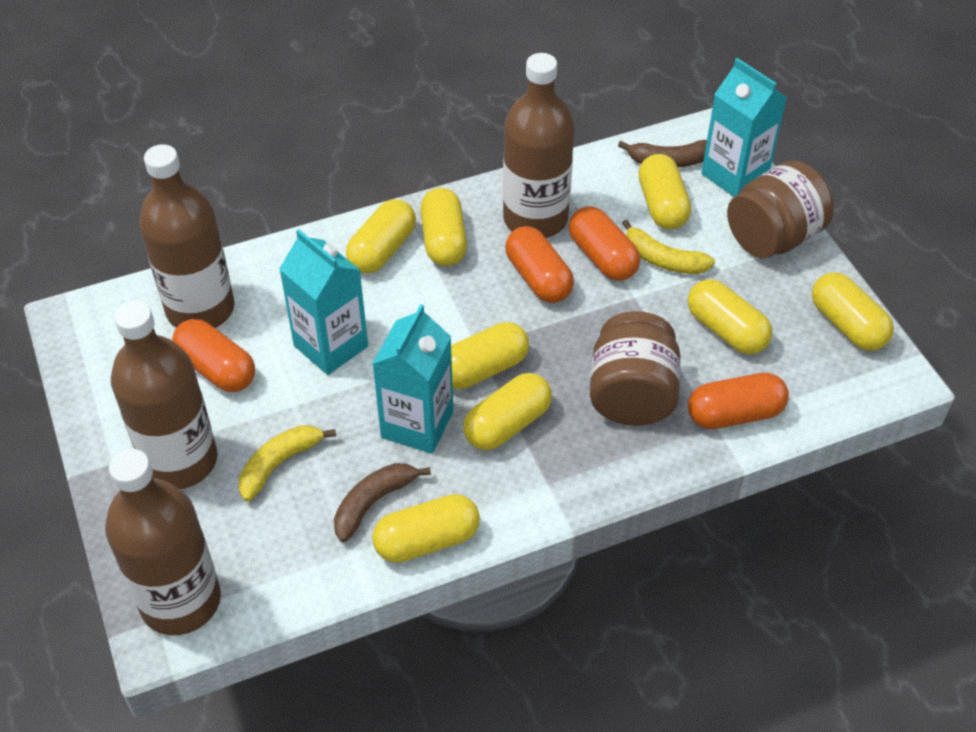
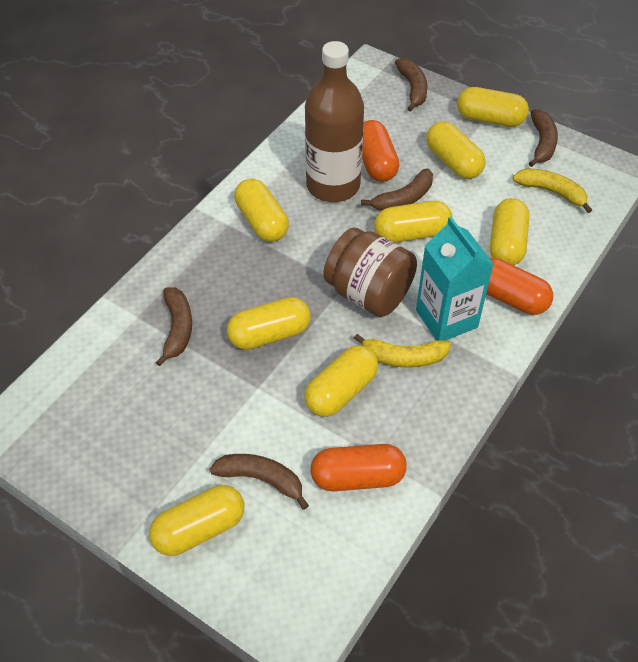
brown banana: [334,463,431,542] [618,140,707,167] = 2 -> [156,287,192,366] [210,454,309,510] [361,168,433,211] [395,58,427,112] [529,109,558,167] = 5
brown bottle: [105,449,221,635] [111,301,217,489] [139,144,235,328] [503,53,574,238] = 4 -> [305,41,364,202] = 1
brown jar: [590,311,681,426] [727,160,834,259] = 2 -> [323,228,417,317] = 1
orange capsule: [172,319,255,392] [505,226,574,303] [569,206,640,281] [688,373,789,429] = 4 -> [310,444,407,491] [362,120,399,182] [486,258,553,315] = 3
turquoise carton: [279,229,368,375] [372,304,453,454] [701,58,787,197] = 3 -> [416,217,494,341] = 1

